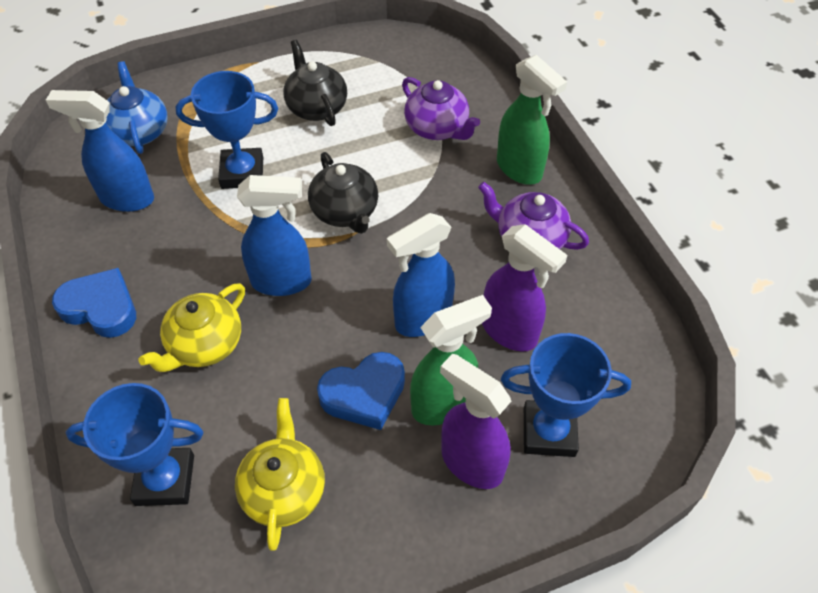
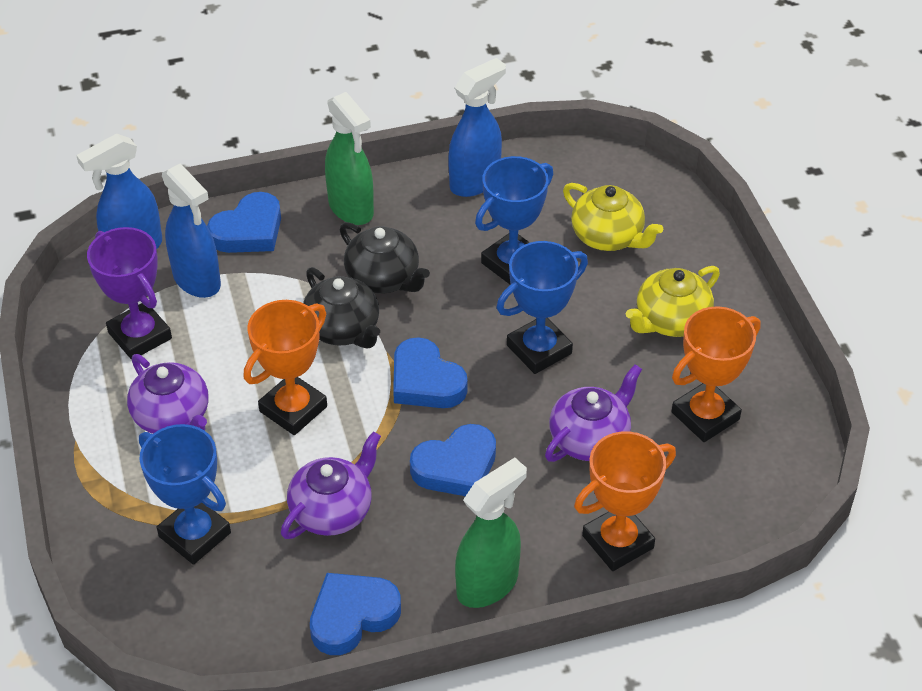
blue heart: [52,268,136,338] [317,352,405,430] = 2 -> [207,192,281,253] [310,573,401,655] [393,337,468,408] [410,424,496,496] = 4
blue teapot: [106,61,167,154] = 1 -> none = 0
orange trophy: none = 0 -> [244,300,327,435] [574,431,676,571] [672,306,761,442] = 3
purple spray bottle: [440,354,511,489] [482,224,567,351] = 2 -> none = 0
purple teapot: [402,77,480,140] [478,182,589,250] = 2 -> [127,354,209,434] [281,431,381,539] [545,364,642,462] = 3
purple trophy: none = 0 -> [87,227,172,360] = 1

